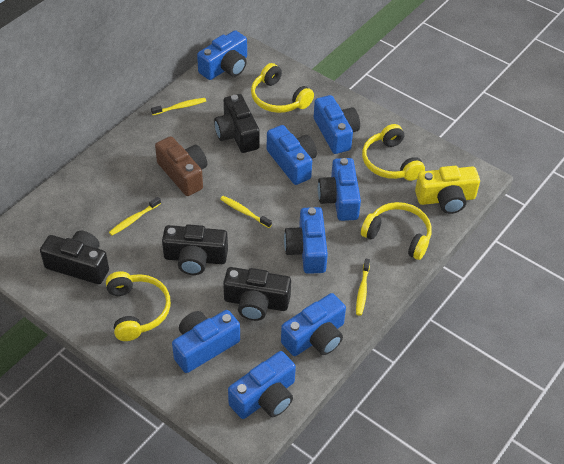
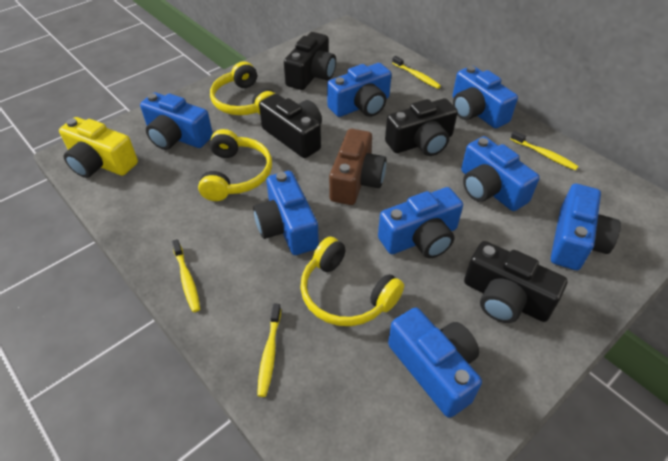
yellow headphones: [106,271,171,341] [251,63,314,113] [361,202,431,260] [362,124,425,181] = 4 -> [198,129,272,201] [210,61,275,115] [300,237,404,326] = 3

